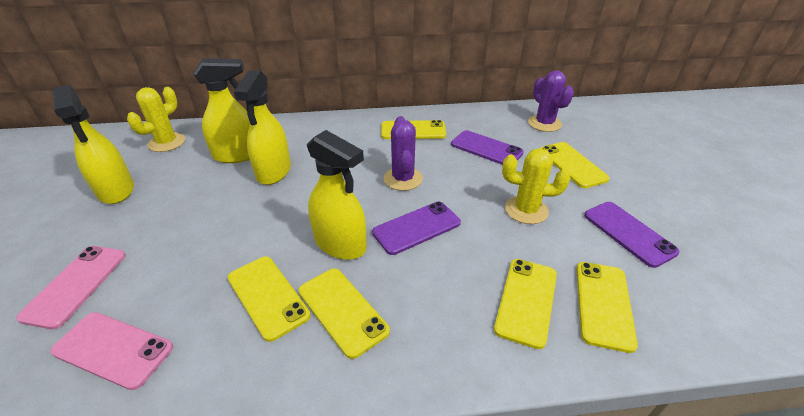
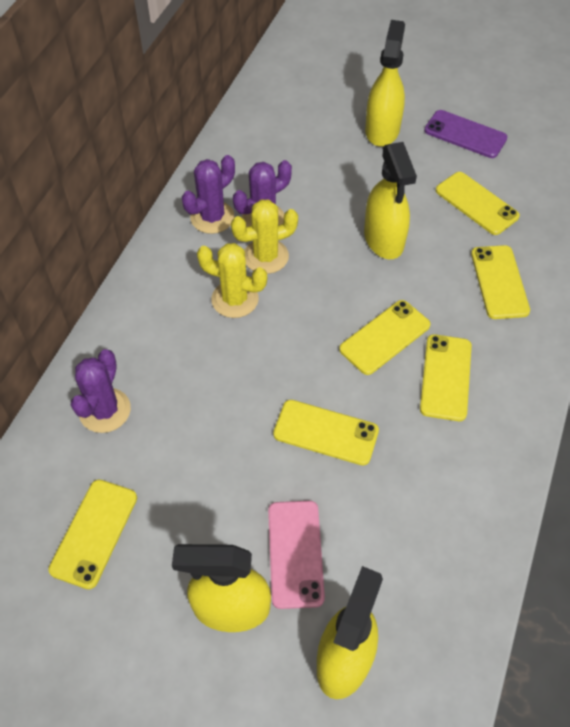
pink phone: [16,246,126,329] [51,312,173,390] = 2 -> [268,501,325,609] = 1
purple cactus: [384,116,423,191] [528,71,574,132] = 2 -> [71,349,131,433] [182,155,235,234] [233,160,292,227] = 3
purple phone: [372,202,461,255] [451,130,524,165] [584,202,680,268] = 3 -> [424,110,507,158] = 1

